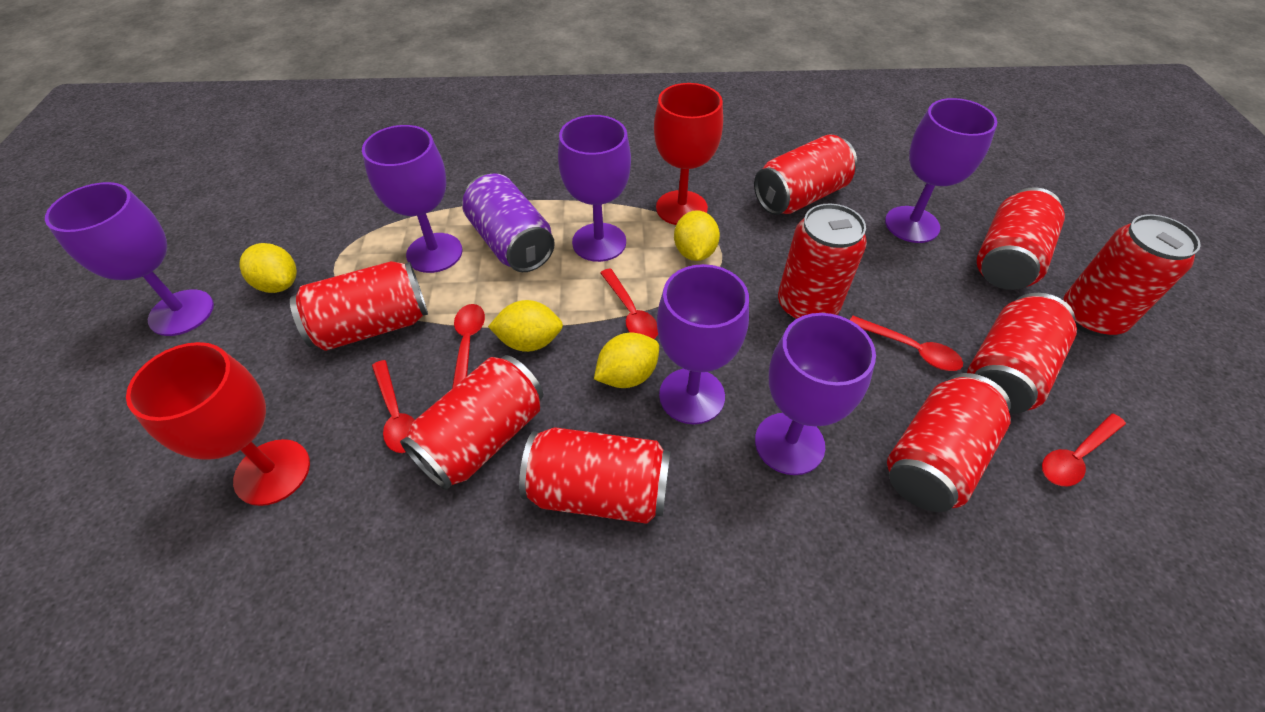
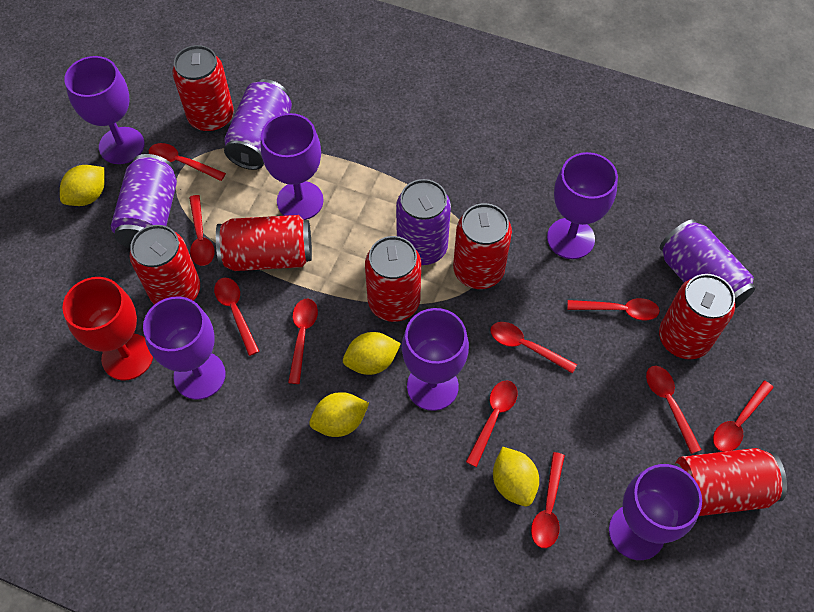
purple can: [462,173,555,272] = 1 -> [111,154,177,248] [224,79,292,170] [396,179,451,265] [660,219,755,309] = 4
red can: [290,261,428,351] [400,355,543,490] [519,427,671,524] [754,134,857,215] [778,203,867,320] [887,373,1011,512] [967,293,1077,414] [977,187,1065,290] [1063,214,1201,336] = 9 -> [130,225,200,305] [172,45,234,132] [216,215,312,271] [365,236,421,322] [453,203,512,289] [659,274,735,359] [672,448,787,516] = 7
red goblet: [126,342,310,506] [654,83,723,225] = 2 -> [62,277,153,381] = 1
red spoon: [372,360,415,453] [452,304,485,388] [600,268,658,339] [850,316,963,371] [1042,413,1126,486] = 5 -> [149,143,226,181] [189,195,215,266] [214,278,259,356] [288,299,318,384] [466,380,518,467] [490,322,577,374] [531,452,565,548] [567,298,660,320] [646,366,701,454] [713,381,774,452] = 10

